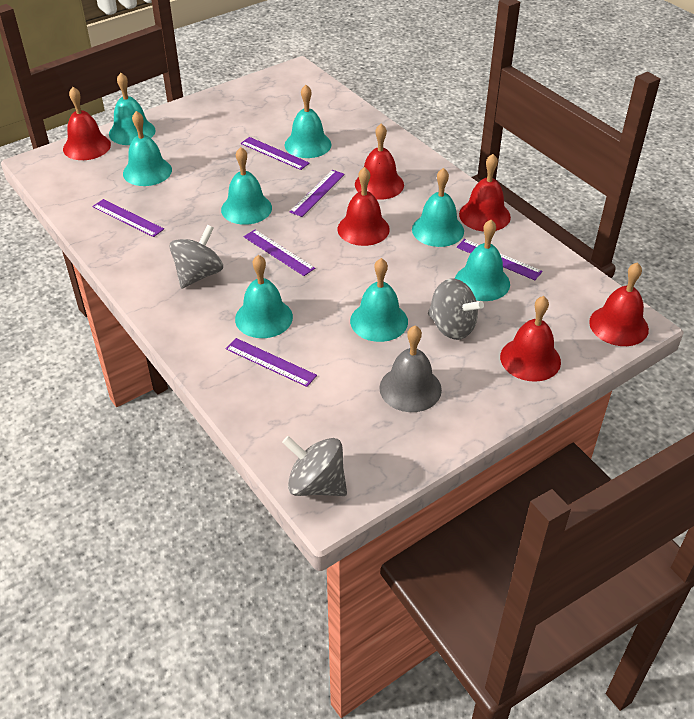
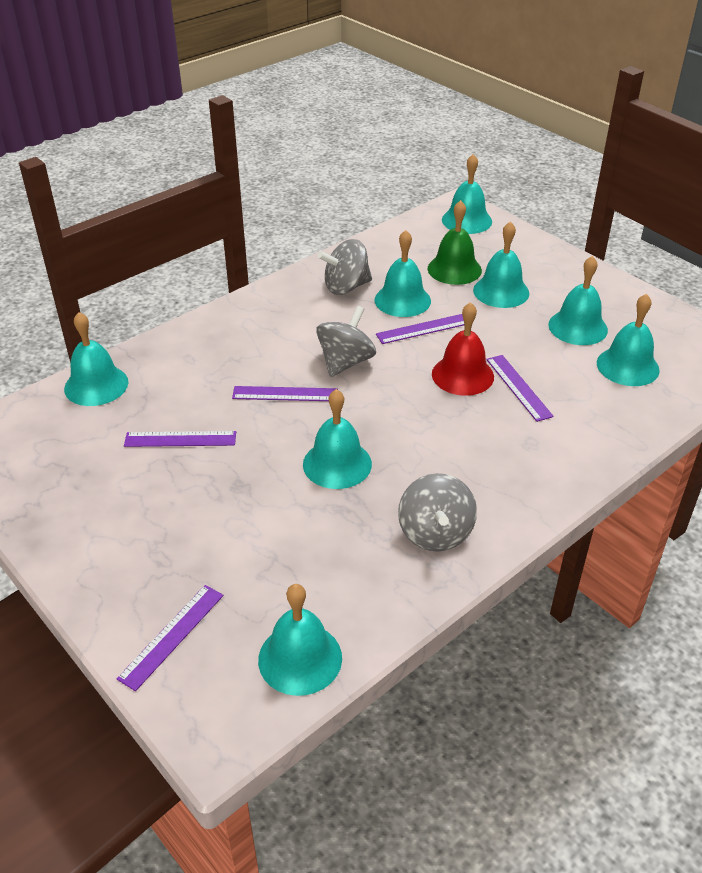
green bell: none = 0 -> [428,200,482,285] = 1
grey bell: [379,326,442,412] = 1 -> none = 0
purple ruler: [92,199,164,237] [226,338,317,387] [241,137,310,170] [244,230,315,276] [290,170,345,217] [457,239,543,280] = 6 -> [117,585,223,691] [124,431,236,447] [232,386,338,401] [376,314,464,344] [486,355,554,422] = 5
red bell: [63,87,111,160] [338,167,390,246] [355,123,404,200] [459,154,511,232] [500,296,561,382] [589,262,649,346] = 6 -> [432,302,494,396] = 1

